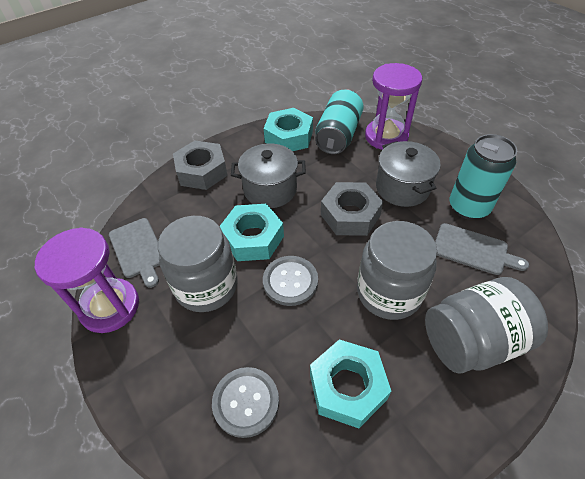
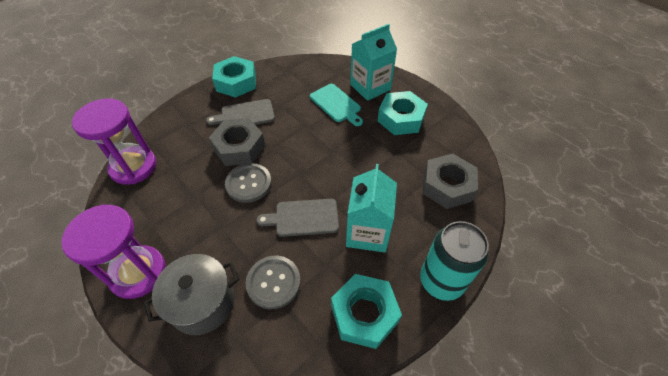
grey jar: [158,216,238,312] [357,221,437,320] [425,277,548,374] = 3 -> none = 0
grey pot: [231,143,306,208] [376,141,441,207] = 2 -> [144,254,239,335] = 1
turquoise can: [315,89,364,154] [450,134,517,220] = 2 -> [420,221,489,301] = 1
turquoise carton: none = 0 -> [346,164,397,253] [350,24,397,101] = 2
turquoise cutting board: none = 0 -> [310,84,363,126] = 1

